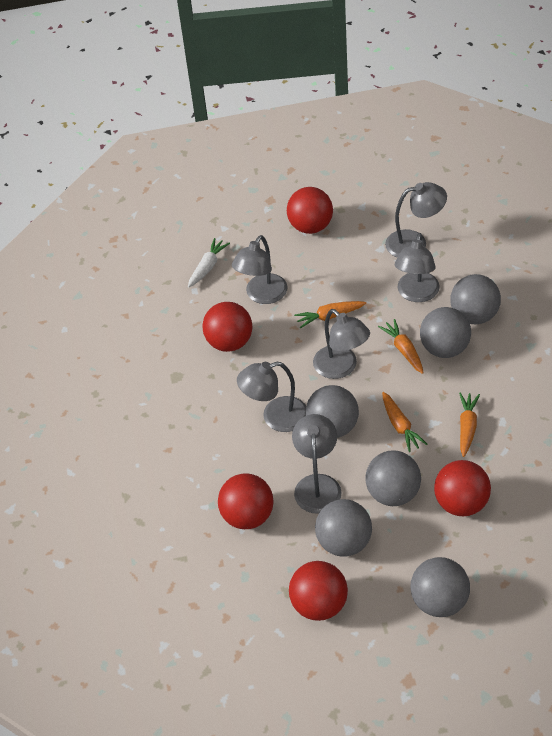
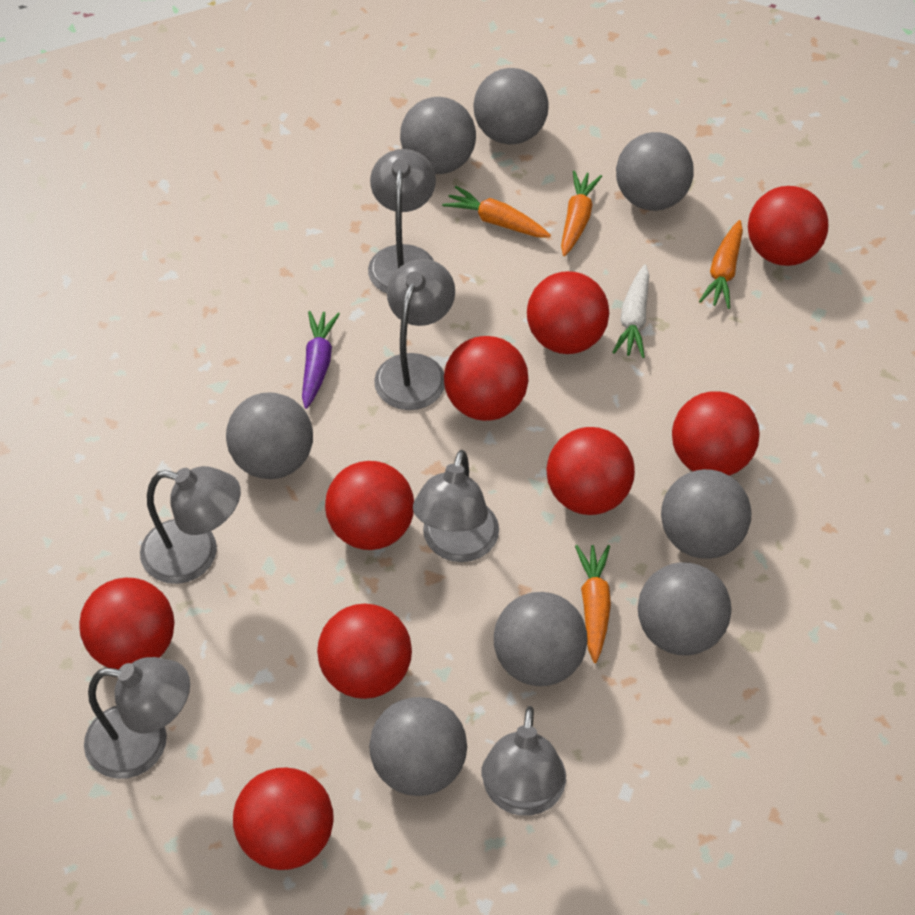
grey ball: [306,385,359,438] [315,499,372,557] [365,450,421,506] [410,557,470,617] [420,307,471,358] [450,274,501,324] = 6 -> [226,392,313,479] [369,697,467,796] [400,97,476,174] [474,68,549,144] [494,592,588,686] [616,132,694,211] [638,562,732,656] [661,469,751,559] = 8
purple carrot: none = 0 -> [302,311,340,409] = 1
red ball: [202,302,252,352] [218,473,274,529] [287,187,333,234] [289,561,348,621] [434,460,491,516] = 5 -> [79,578,175,669] [233,767,334,870] [317,604,412,699] [325,461,414,550] [444,336,529,421] [527,271,609,354] [546,427,635,515] [672,391,760,476] [748,186,828,266] = 9

